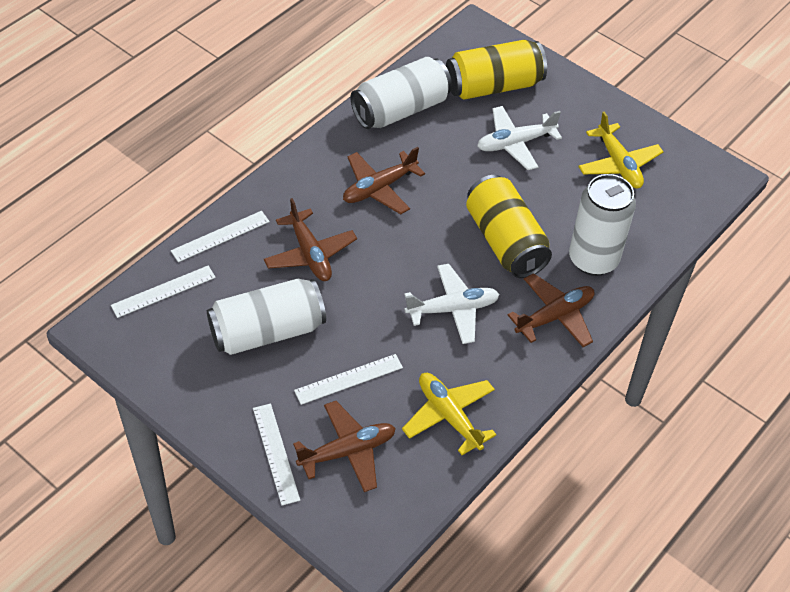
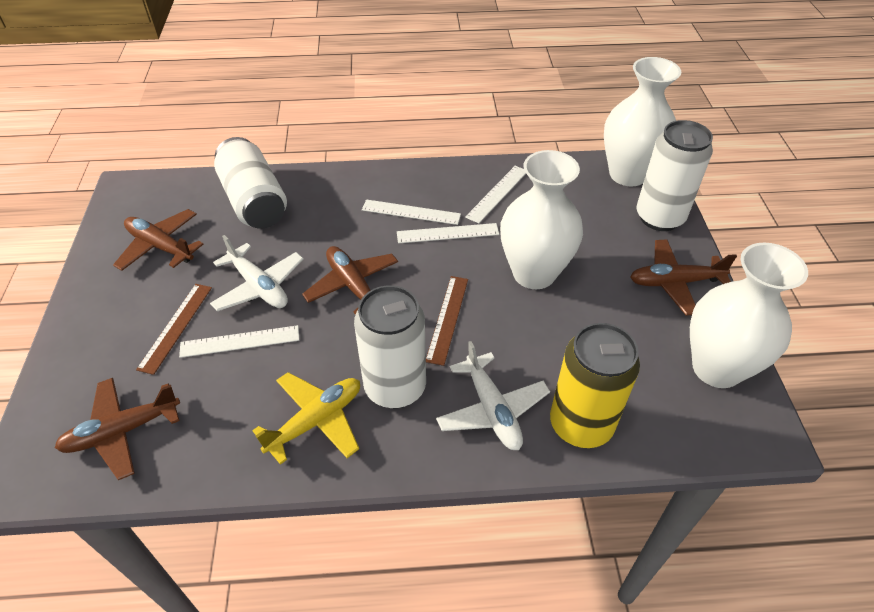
brown ruler: none = 0 -> [136,284,212,375] [426,276,468,366] = 2
white vase: none = 0 -> [500,150,583,289] [604,57,681,187] [690,243,808,388] = 3
yellow can: [446,40,547,100] [466,175,552,278] = 2 -> [550,323,640,448] = 1
yellow plane: [402,373,496,455] [578,111,663,189] = 2 -> [252,372,360,465] = 1

